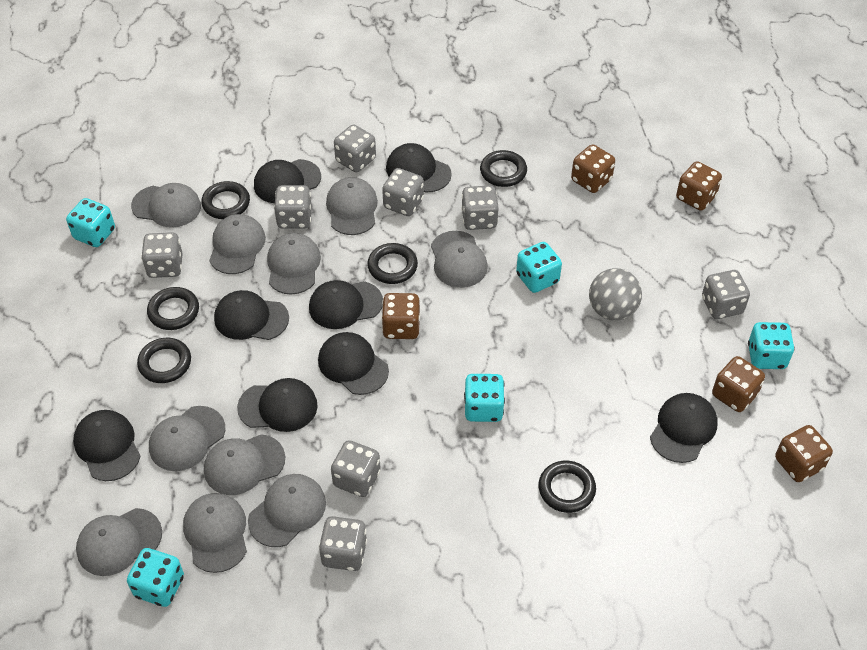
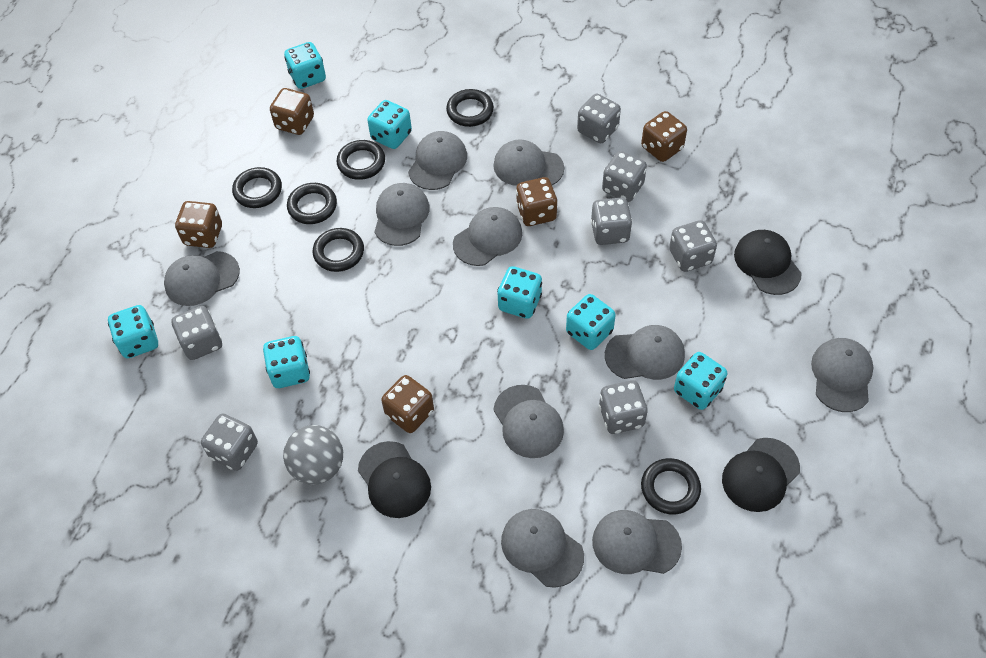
black cap: [73,410,140,481] [214,290,289,340] [237,378,318,432] [254,159,321,203] [309,280,383,329] [318,332,389,395] [386,143,452,192] [650,393,717,463] = 8 -> [358,441,431,518] [722,438,800,512] [734,230,802,295] = 3
grey dice: [141,232,183,278] [274,185,312,229] [319,516,367,571] [331,440,381,497] [334,125,376,172] [382,168,424,216] [461,185,499,230] [702,270,750,319] = 8 -> [171,306,222,360] [201,413,258,471] [577,94,621,143] [591,197,632,245] [599,380,648,434] [602,151,647,202] [669,220,717,272] = 7
turquoise dice: [66,198,115,247] [127,548,184,607] [464,374,505,422] [516,242,562,293] [748,322,795,369] = 5 -> [108,305,158,358] [263,336,310,388] [284,42,326,89] [367,100,412,149] [497,266,542,319] [566,294,616,350] [674,352,727,410] = 7

